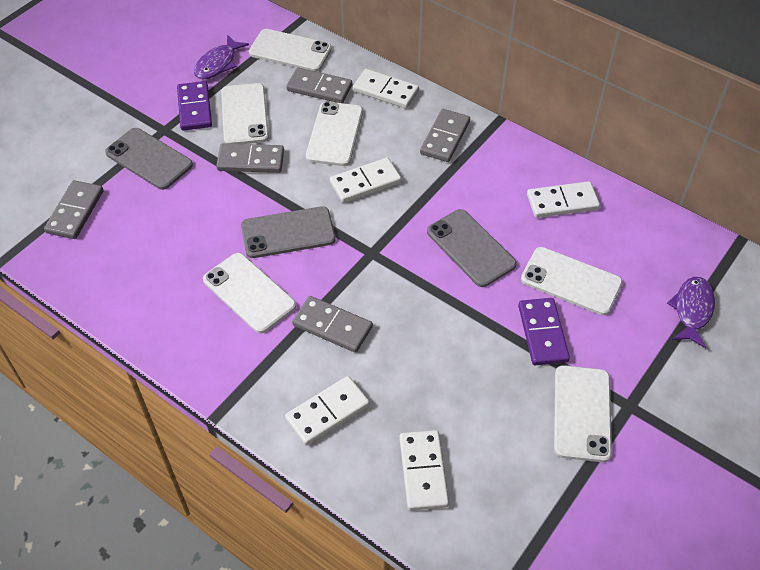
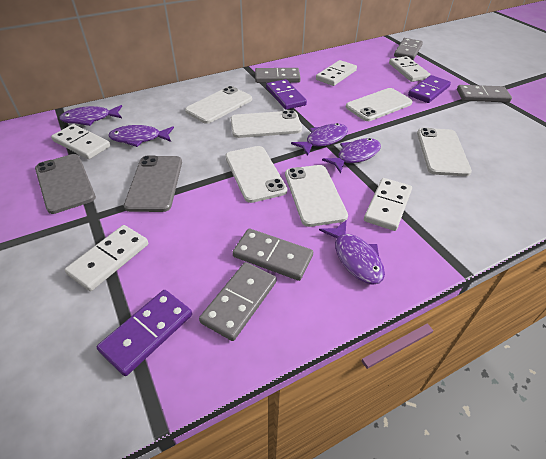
grey phone: [105,128,193,190] [241,206,336,258] [427,209,517,287] = 3 -> [35,154,96,214] [124,156,182,212] = 2
purple domino: [177,81,212,131] [518,298,570,365] = 2 -> [97,290,192,376] [266,79,307,110] [408,75,451,103] = 3
purple fish: [194,35,249,80] [667,277,715,348] = 2 -> [59,105,122,126] [108,125,174,147] [291,123,348,156] [319,221,385,285] [322,138,381,174] = 5

